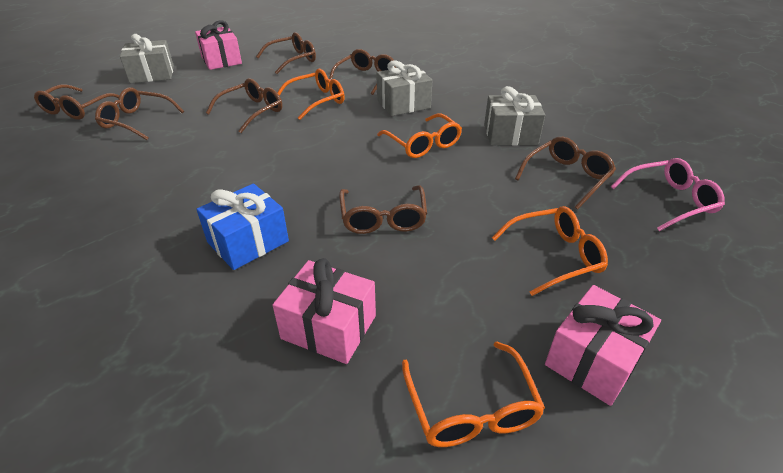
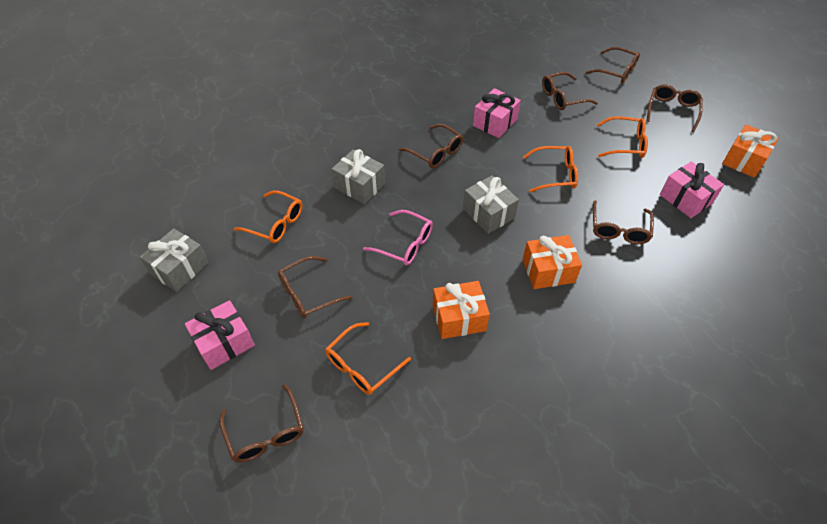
blue gift: [196,184,289,270] = 1 -> none = 0
orange gift: none = 0 -> [433,281,490,339] [522,235,582,289] [722,125,779,178] = 3

